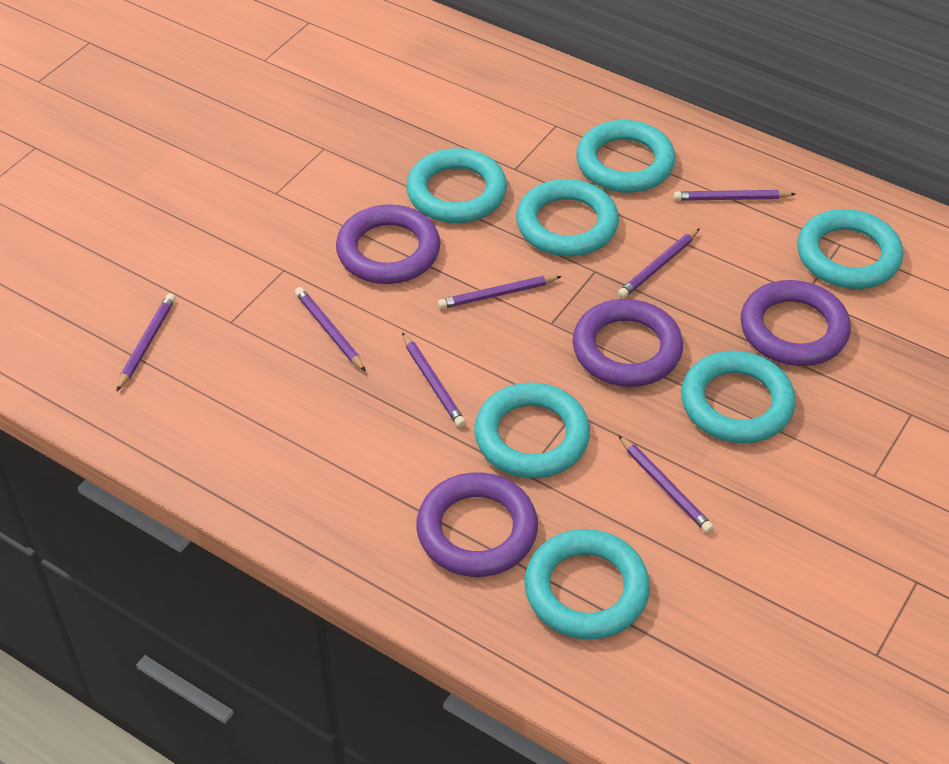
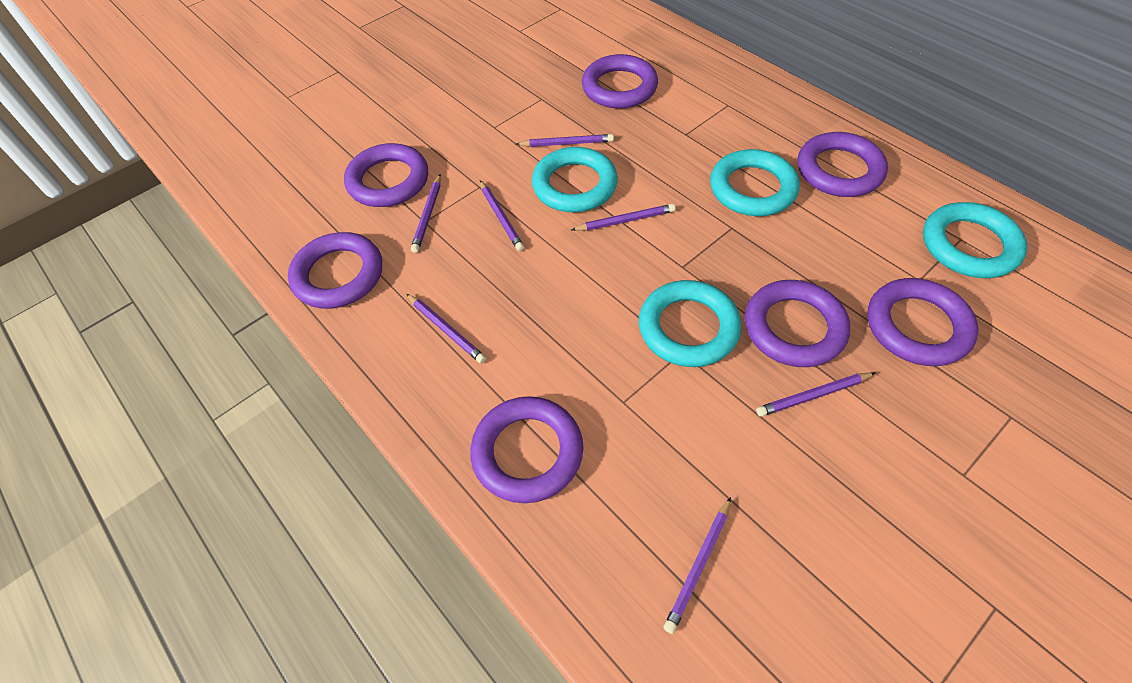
purple ring: [336,204,440,284] [416,472,538,577] [572,299,683,387] [741,280,851,366] = 4 -> [288,232,382,309] [344,143,428,207] [470,396,583,503] [582,54,658,108] [745,280,850,367] [798,132,888,197] [868,278,979,366] = 7
turquoise ring: [406,148,507,223] [474,383,590,478] [516,179,619,257] [524,529,650,640] [576,120,675,193] [681,351,796,443] [797,209,903,289] = 7 -> [532,147,618,212] [639,280,742,367] [710,149,800,216] [923,202,1028,278] = 4

